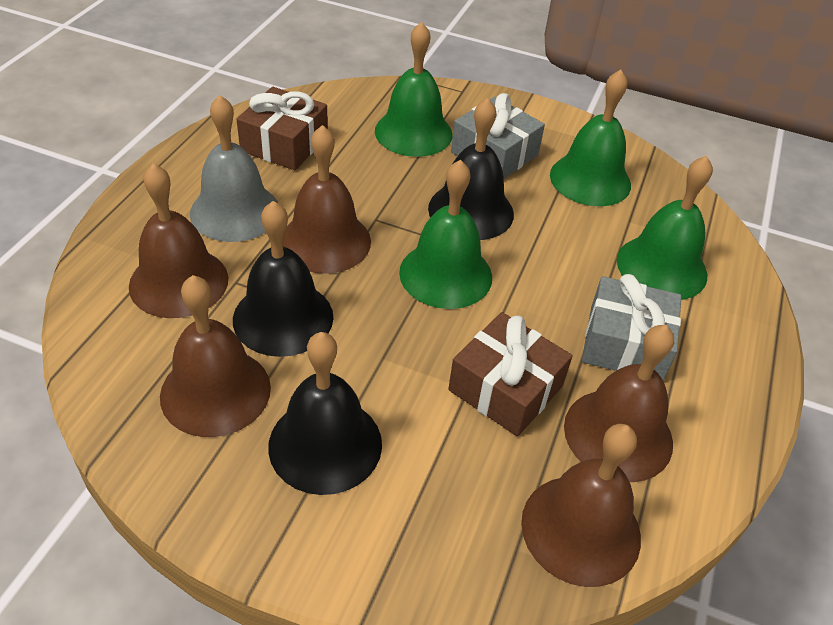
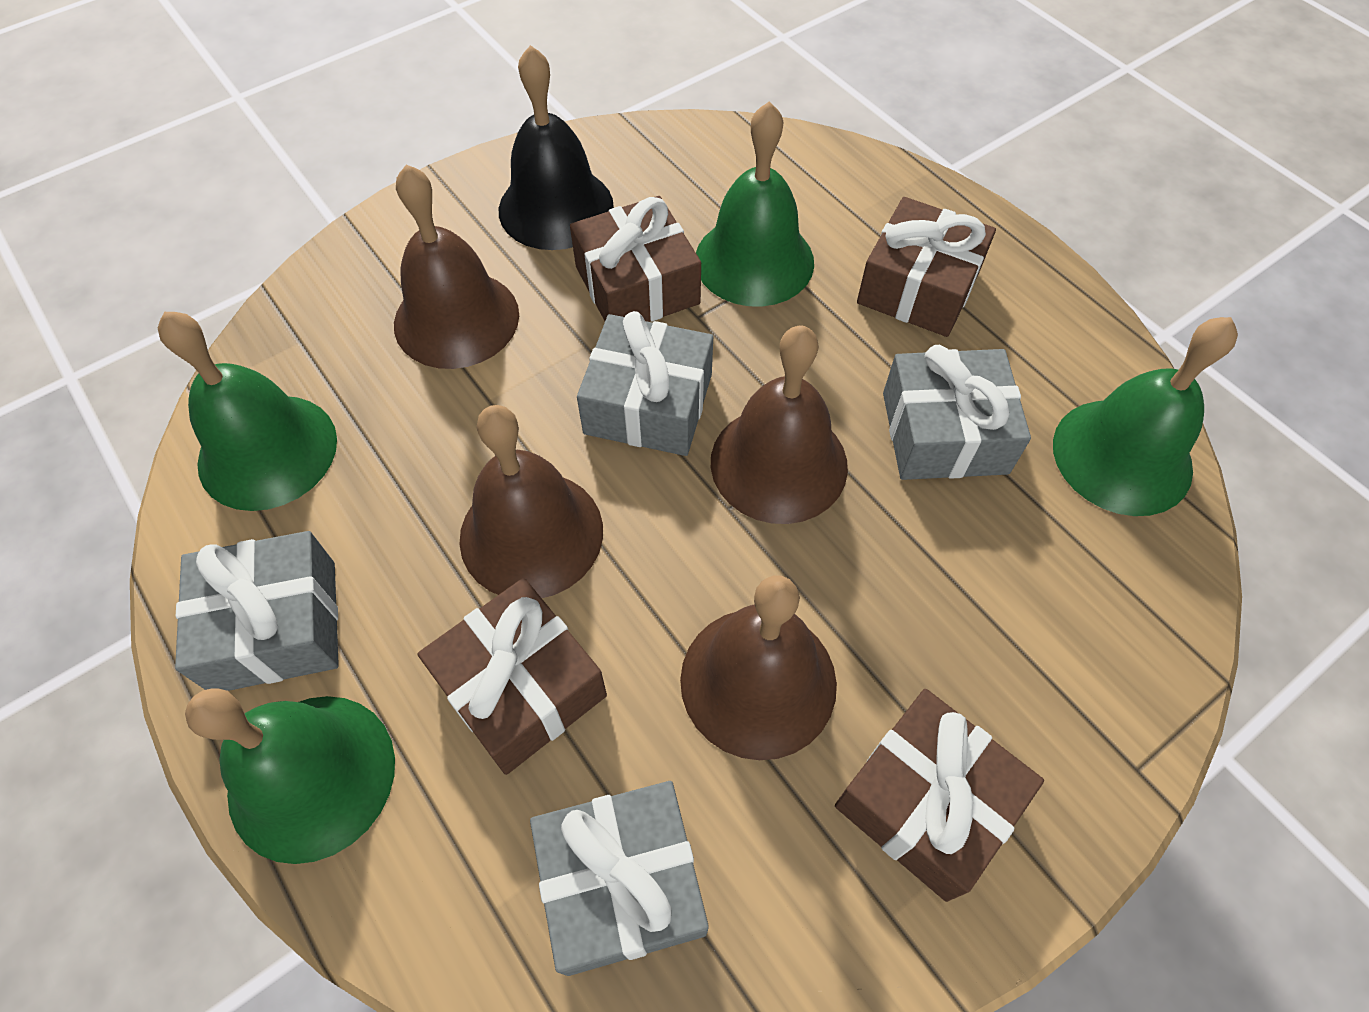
black bell: [233,201,333,357] [268,332,382,495] [428,98,514,240] = 3 -> [499,45,614,250] = 1
brown bell: [129,164,228,318] [160,275,271,437] [283,125,371,274] [521,424,641,587] [564,325,674,482] = 5 -> [394,164,519,369] [459,405,603,598] [680,575,837,760] [711,325,848,524] = 4
brown gift: [236,87,328,170] [448,312,572,436] = 2 -> [418,578,607,775] [570,196,701,322] [835,689,1044,902] [857,197,996,337] = 4
grey bell: [190,95,278,242] = 1 -> none = 0
grey gift: [451,93,545,179] [582,274,681,381] = 2 -> [175,531,339,691] [530,781,709,976] [577,311,713,456] [883,345,1031,480] = 4

